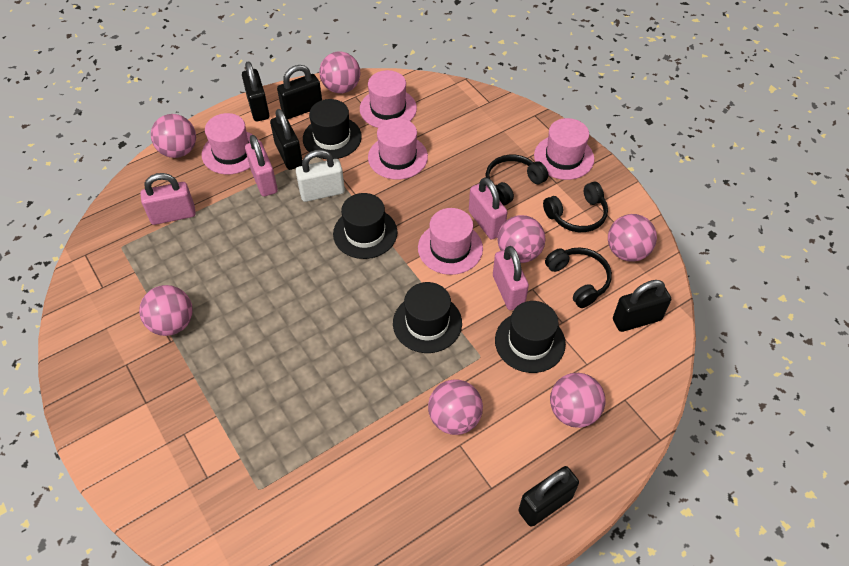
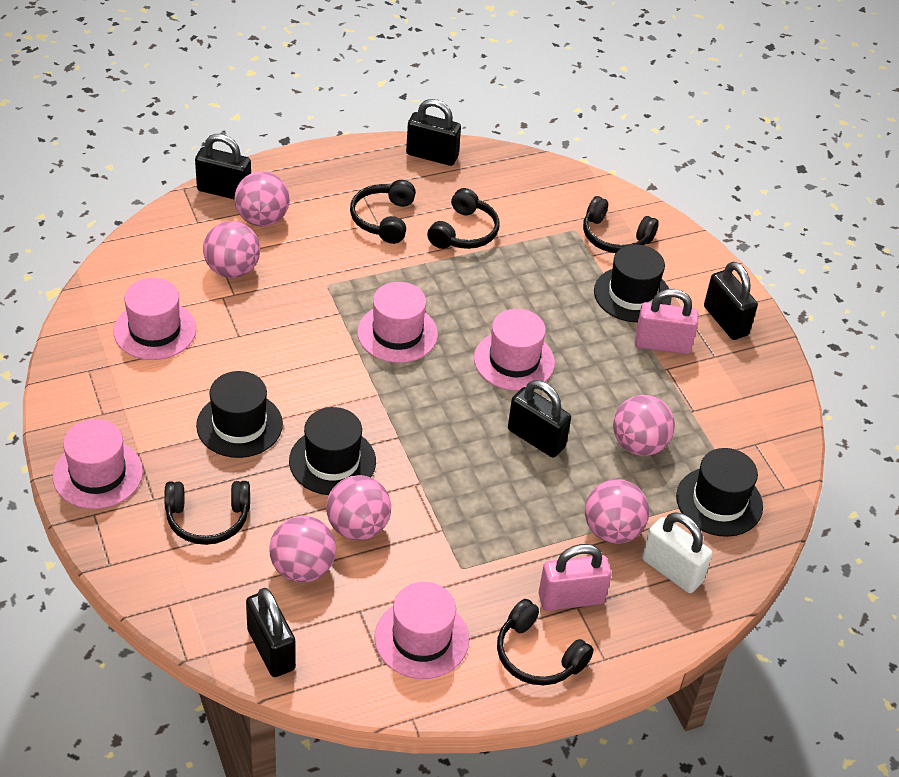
black headphones: [486,155,548,206] [543,182,608,232] [545,247,612,308] = 3 -> [164,481,250,545] [350,180,416,244] [427,188,500,249] [497,599,594,685] [583,196,659,253] = 5
pink ball: [139,285,193,336] [151,114,196,158] [319,51,360,94] [428,379,483,435] [497,215,546,263] [550,373,606,428] [608,214,657,262] = 7 -> [203,221,260,278] [234,171,290,227] [269,516,336,583] [326,475,391,540] [585,479,649,544] [613,395,675,456] = 6
pink padlock: [140,173,196,225] [245,135,278,197] [469,177,507,240] [493,246,529,310] = 4 -> [539,544,612,611] [635,289,698,354] = 2

